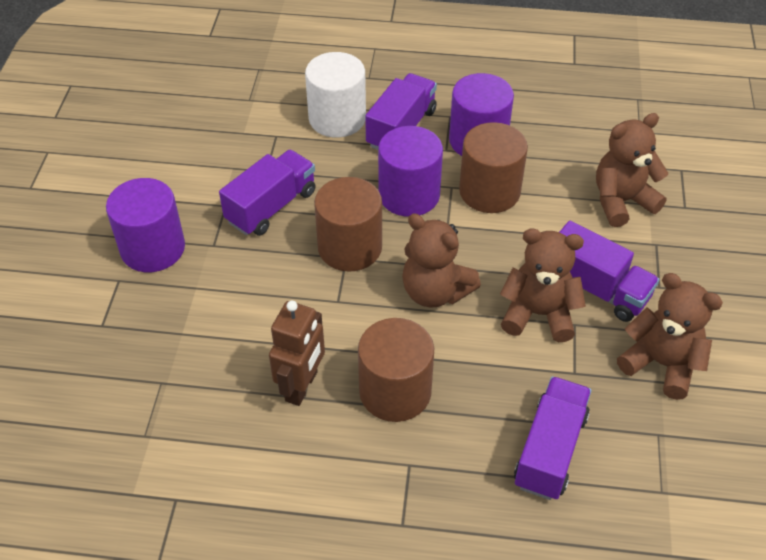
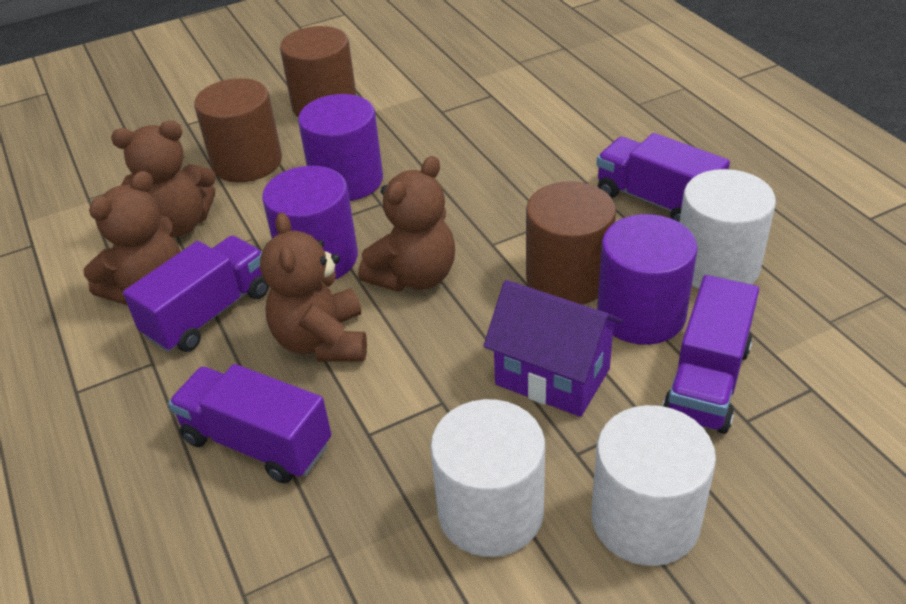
brown robot: [269,301,325,406] = 1 -> none = 0
purple house: none = 0 -> [483,280,623,417] = 1
white cylinder: [305,52,366,138] = 1 -> [430,399,545,557] [591,405,716,566] [680,169,776,289] = 3

